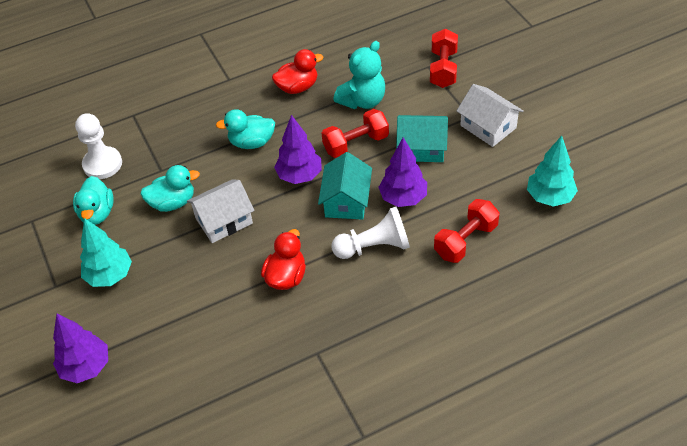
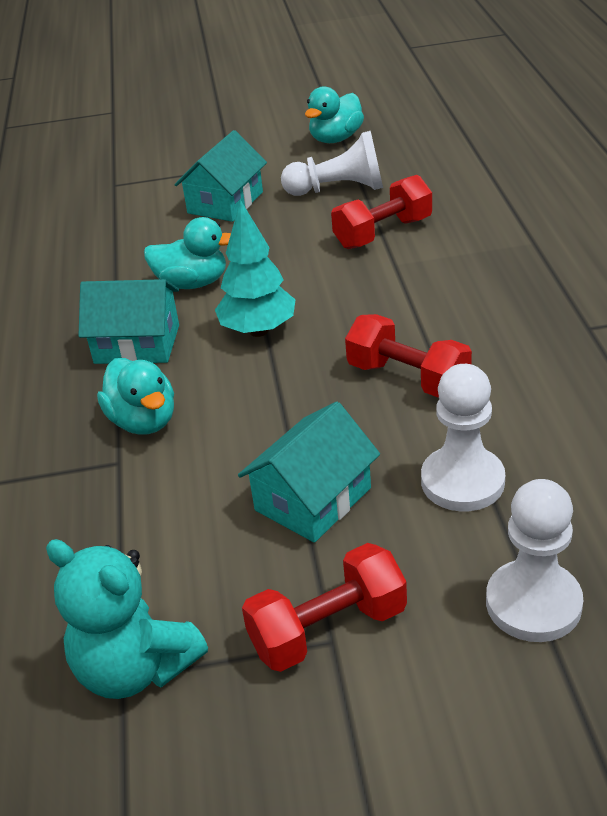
purple tree: [53,314,108,383] [274,115,322,184] [378,137,427,207] = 3 -> none = 0
red duck: [261,229,306,290] [272,49,324,94] = 2 -> none = 0
turquoise house: [318,152,372,220] [396,115,448,162] = 2 -> [78,279,179,364] [174,130,267,222] [238,402,380,543] = 3
turquoise tree: [80,218,132,287] [527,136,578,207] = 2 -> [215,200,296,337] = 1
white house: [187,179,254,243] [457,84,524,147] = 2 -> none = 0
white pawn: [75,113,122,179] [331,207,410,259] = 2 -> [281,131,383,196] [421,364,505,511] [486,479,583,642] = 3

